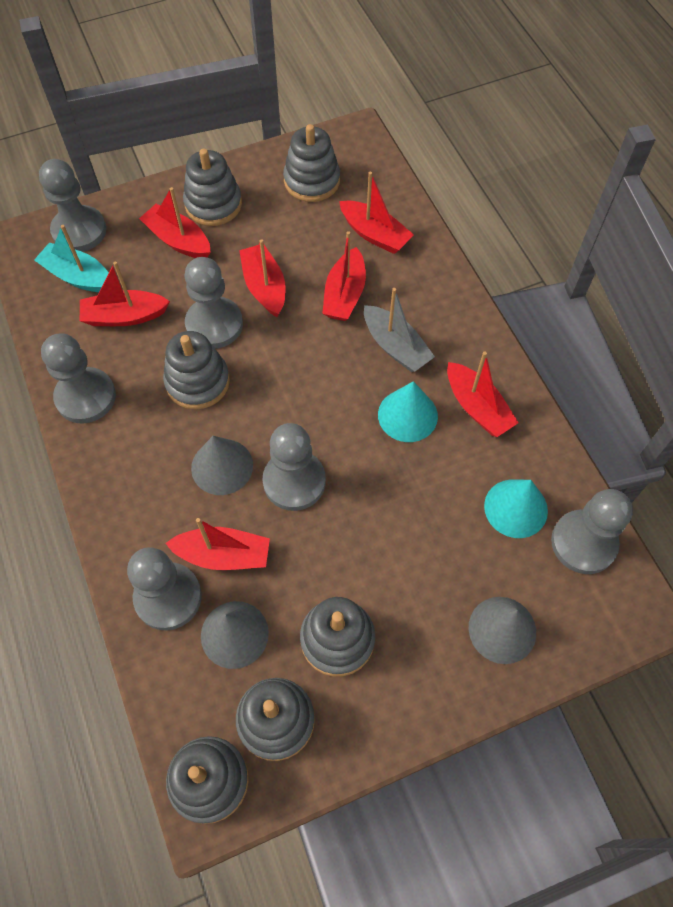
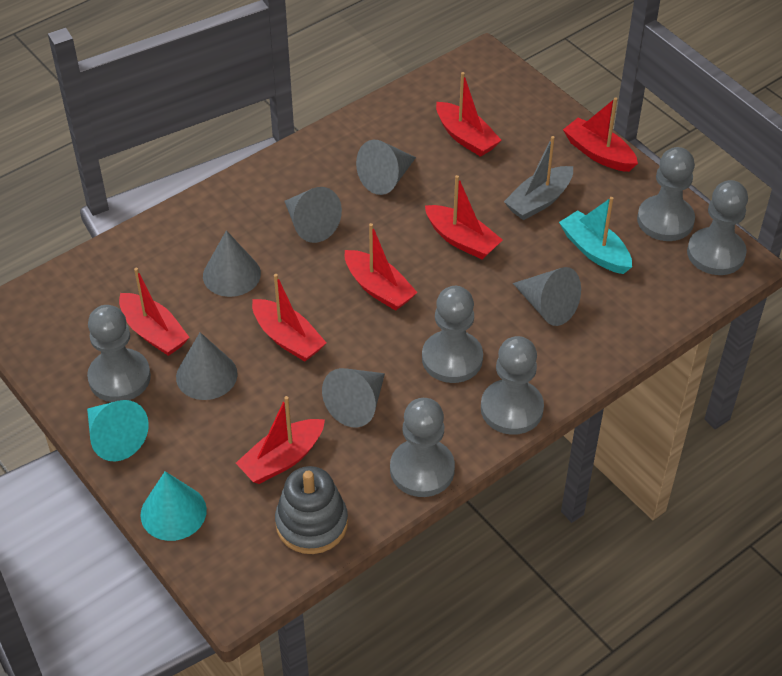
grey cone: [191,436,253,495] [201,601,269,669] [469,597,536,664] = 3 -> [176,332,238,400] [203,230,261,297] [284,187,342,243] [322,368,385,428] [356,140,416,195] [513,267,581,326] = 6
grey stacking toy: [163,331,230,410] [166,736,249,824] [183,149,242,226] [236,678,315,761] [283,124,340,202] [300,597,375,677] = 6 -> [275,466,348,554] = 1

